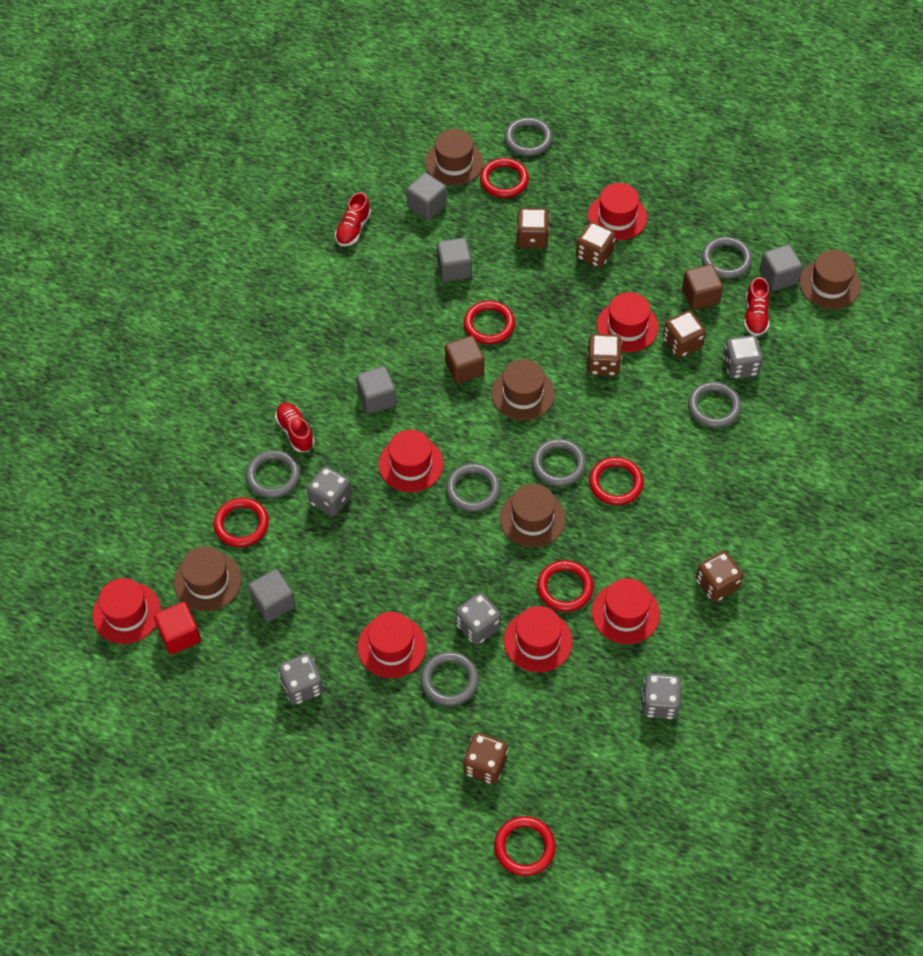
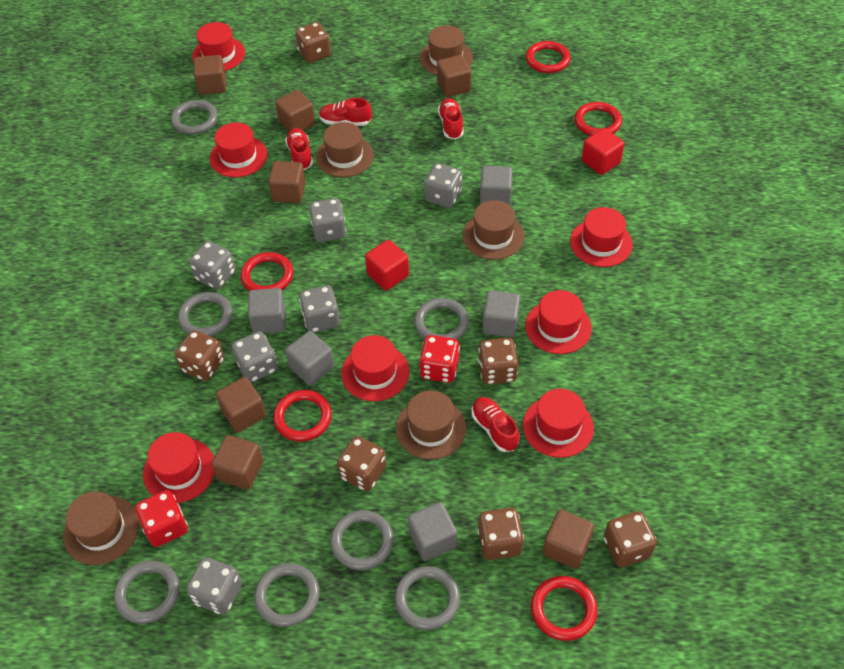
brown cube: [445,336,484,384] [682,264,723,310] = 2 -> [194,55,226,95] [212,435,263,489] [216,377,266,432] [268,161,306,203] [275,90,315,131] [437,55,471,97] [543,509,594,569] = 7
grey dice: [278,654,323,705] [307,466,352,516] [456,593,501,645] [641,673,682,719] [723,335,763,379] = 5 -> [186,557,242,615] [189,241,235,289] [231,331,278,383] [299,285,340,333] [309,198,346,242] [424,163,462,208] = 6
red cube: [154,602,201,654] = 1 -> [365,240,409,291] [582,128,624,175] = 2
red dice: none = 0 -> [135,490,188,547] [419,335,460,383] = 2
red ring: [214,498,269,547] [464,301,515,344] [480,158,529,198] [494,816,556,876] [537,560,594,612] [589,457,644,505] = 6 -> [240,252,293,291] [273,390,332,442] [526,41,571,73] [531,576,598,641] [575,102,622,136] = 5
red shoe: [275,402,315,452] [335,192,371,246] [744,277,769,336] = 3 -> [285,128,313,170] [319,98,372,126] [438,98,464,139] [472,397,519,452] = 4

